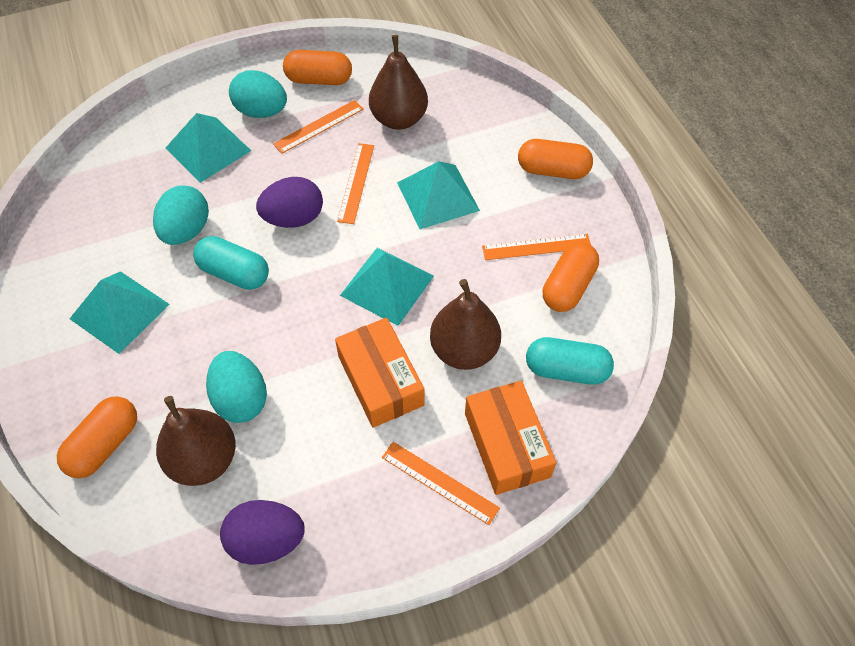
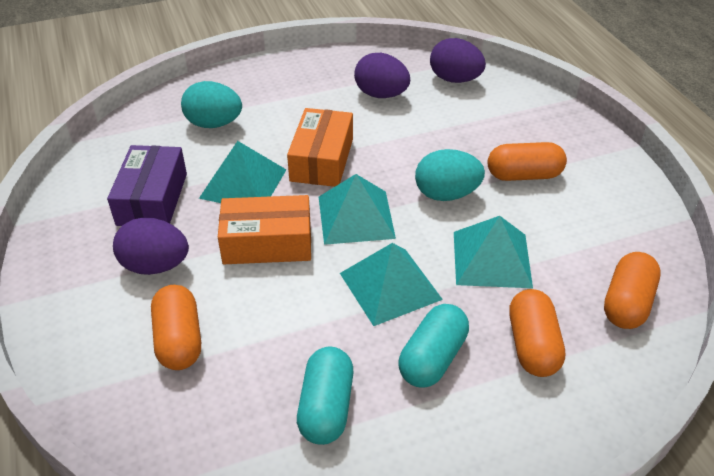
brown pear: [156,396,236,486] [369,35,428,130] [430,279,501,370] = 3 -> none = 0
orange ruler: [273,100,364,154] [337,143,374,224] [382,442,500,525] [482,234,591,260] = 4 -> none = 0
purple box: none = 0 -> [107,145,187,226] = 1
purple egg: [220,500,305,565] [256,177,323,228] = 2 -> [113,218,189,275] [354,53,410,98] [430,38,486,83] = 3
turquoise egg: [153,185,209,245] [206,351,267,423] [229,70,287,118] = 3 -> [181,81,242,128] [415,149,485,201] = 2

